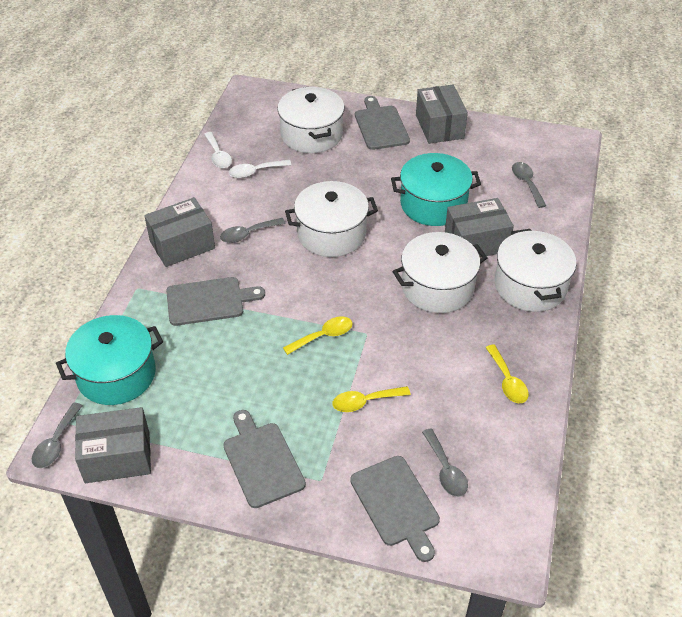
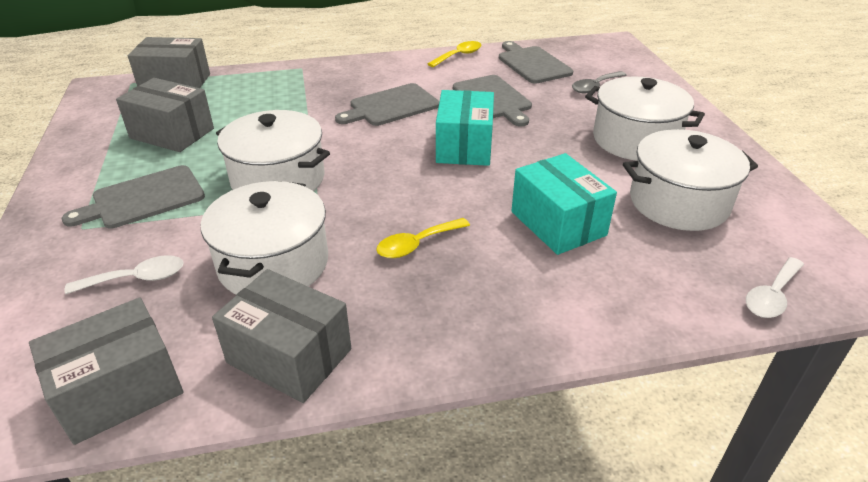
grey spoon: [32,403,83,468] [220,218,286,243] [422,428,468,497] [512,162,546,208] = 4 -> [572,71,627,94] = 1
turquoise box: none = 0 -> [436,90,494,166] [512,153,617,255] = 2
turquoise pot: [56,315,163,405] [391,153,481,226] = 2 -> none = 0
yellow spoon: [283,316,353,355] [332,386,411,412] [485,345,529,403] = 3 -> [376,218,470,258] [428,41,481,67] = 2

